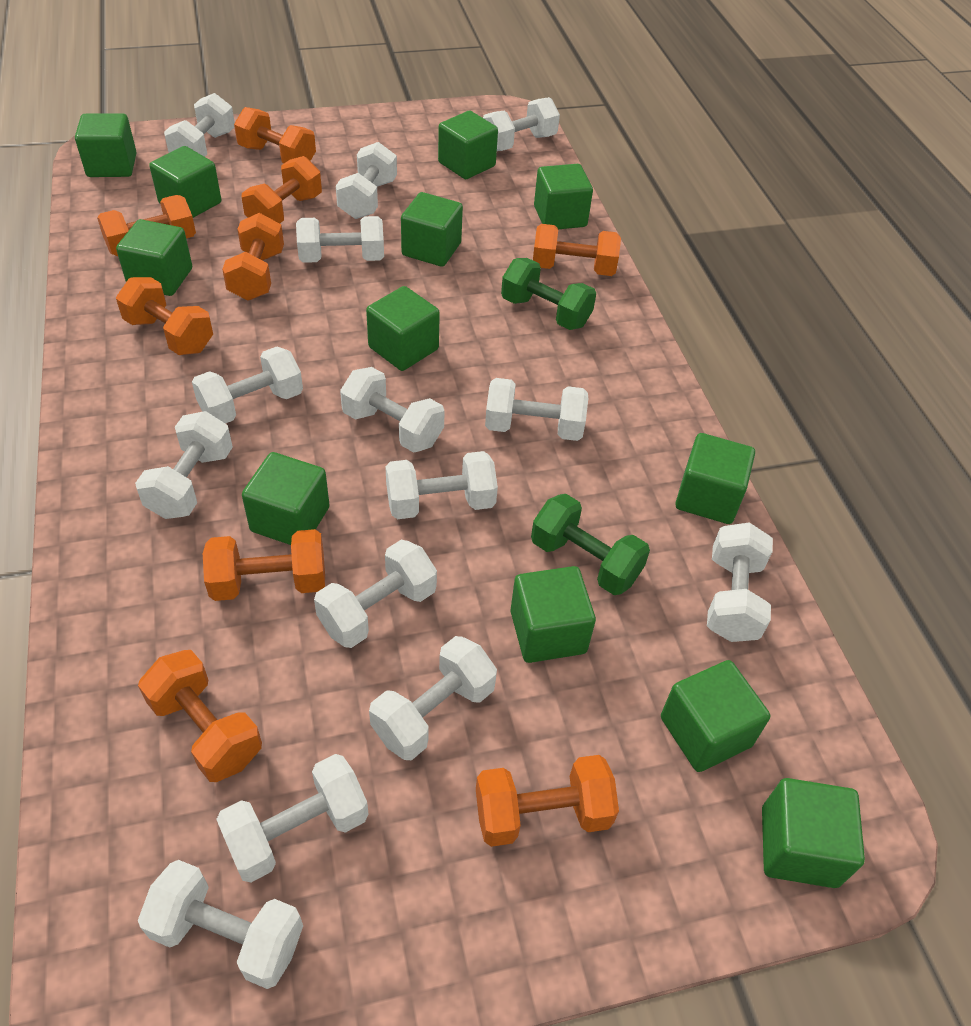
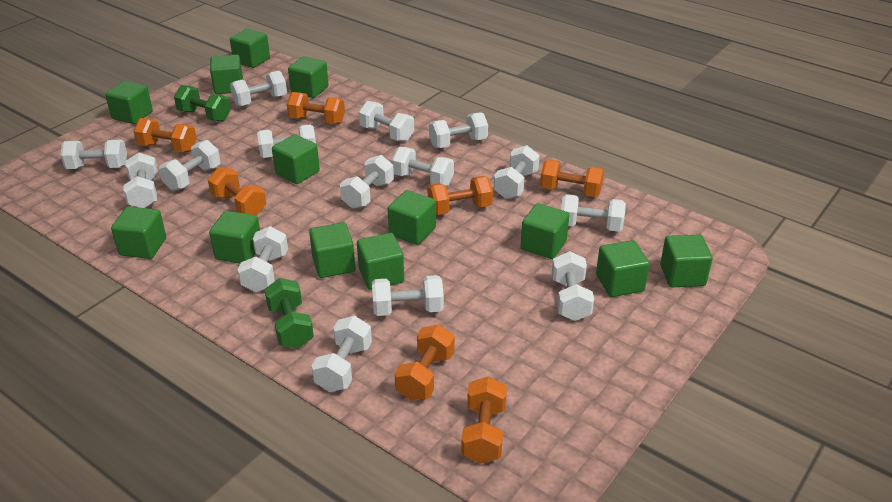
green cube: [75,113,137,177] [116,219,192,296] [149,146,221,218] [242,452,330,545] [366,286,440,371] [401,192,463,267] [438,111,498,179] [511,566,596,663] [534,164,593,229] [661,660,770,772] [675,433,755,524] [762,778,865,888] = 12 -> [105,81,153,124] [111,206,166,259] [209,211,260,264] [210,55,243,94] [230,28,270,68] [272,134,320,184] [288,56,329,98] [309,222,355,278] [357,233,404,290] [388,190,436,245] [521,203,569,259] [596,240,650,297] [660,234,712,287] = 13
orange dumbbell: [97,195,196,256] [116,277,213,355] [138,650,262,782] [203,529,325,601] [222,213,284,301] [234,107,316,163] [242,156,322,224] [476,755,619,847] [533,224,621,276] = 9 -> [134,118,197,152] [208,167,266,216] [287,92,345,124] [394,325,455,400] [428,176,493,215] [461,376,507,464] [540,159,604,197] = 7
white dumbbell: [135,411,233,519] [138,860,303,989] [164,93,235,157] [192,347,303,424] [216,754,368,883] [296,216,384,263] [314,540,437,648] [336,142,397,219] [340,367,445,453] [369,636,497,760] [385,451,498,519] [483,97,560,151] [485,378,588,441] [707,523,773,642] = 14 -> [60,140,127,169] [123,152,158,208] [159,140,221,191] [230,71,287,107] [237,226,288,292] [257,125,316,158] [312,316,372,392] [340,155,394,209] [359,101,414,142] [372,275,444,316] [391,147,454,186] [429,112,488,148] [494,145,540,199] [552,251,594,321] [561,194,626,232] = 15

